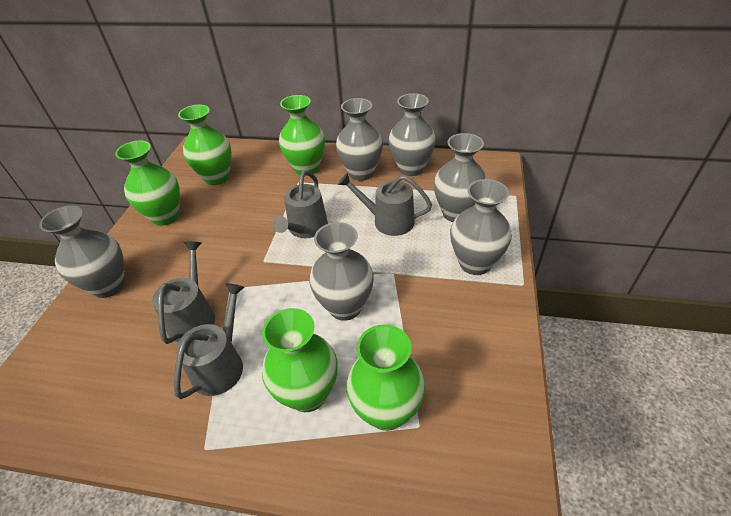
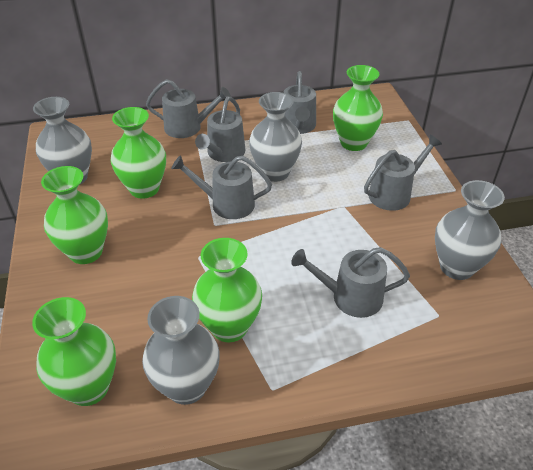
grey vase: [39,205,125,298] [309,222,374,321] [336,98,383,181] [388,93,436,176] [434,133,487,222] [450,179,512,275] = 6 -> [33,97,92,184] [142,296,220,405] [249,92,302,182] [435,180,505,280] = 4
grey watering can: [152,242,215,344] [174,283,244,399] [273,170,328,238] [338,173,432,236] = 4 -> [146,79,231,138] [171,156,272,219] [195,97,245,162] [283,71,316,134] [291,247,410,318] [364,135,442,211] = 6

